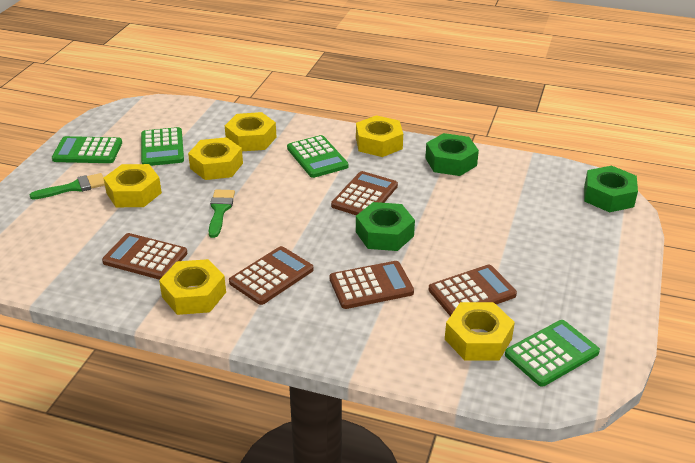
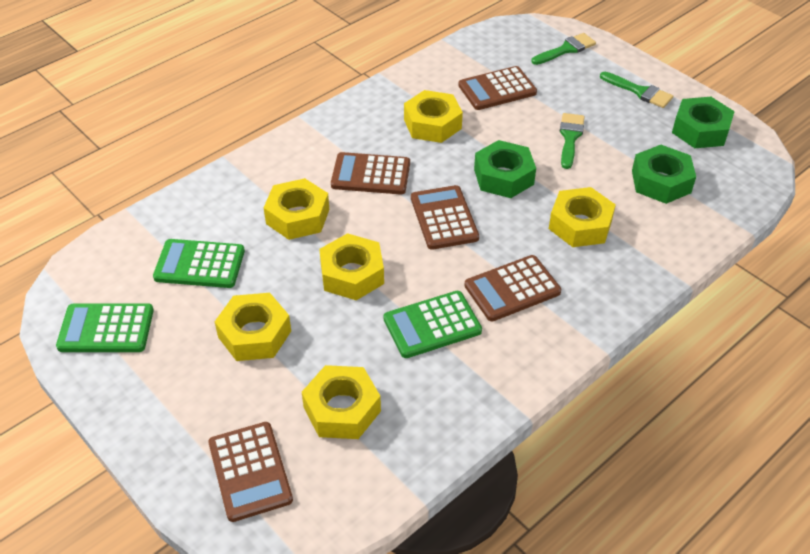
green brush: [30,173,105,200] [209,190,235,238] = 2 -> [531,33,596,65] [560,113,584,169] [600,72,673,108] = 3
green calculator: [52,136,122,163] [141,127,184,166] [287,135,348,178] [505,320,600,387] = 4 -> [56,303,154,352] [153,239,245,288] [383,291,482,358] = 3

